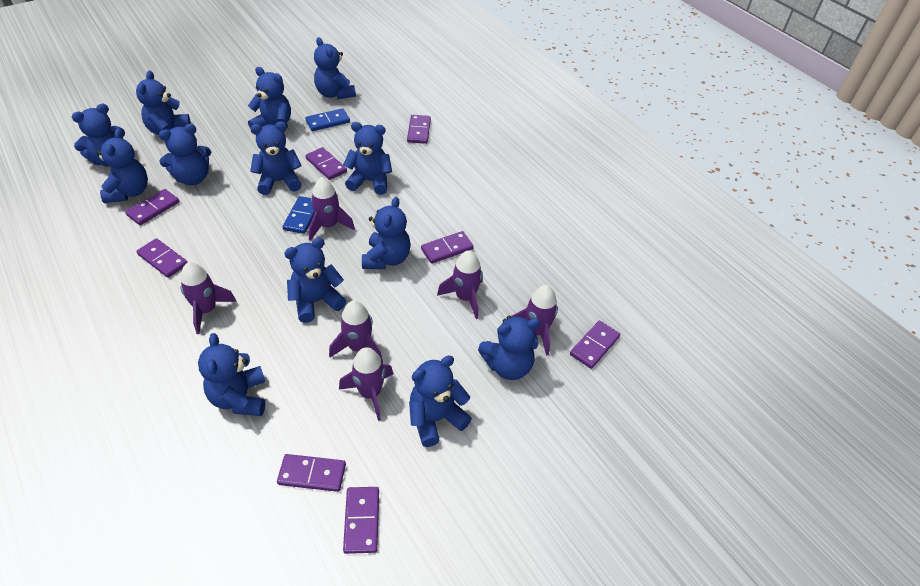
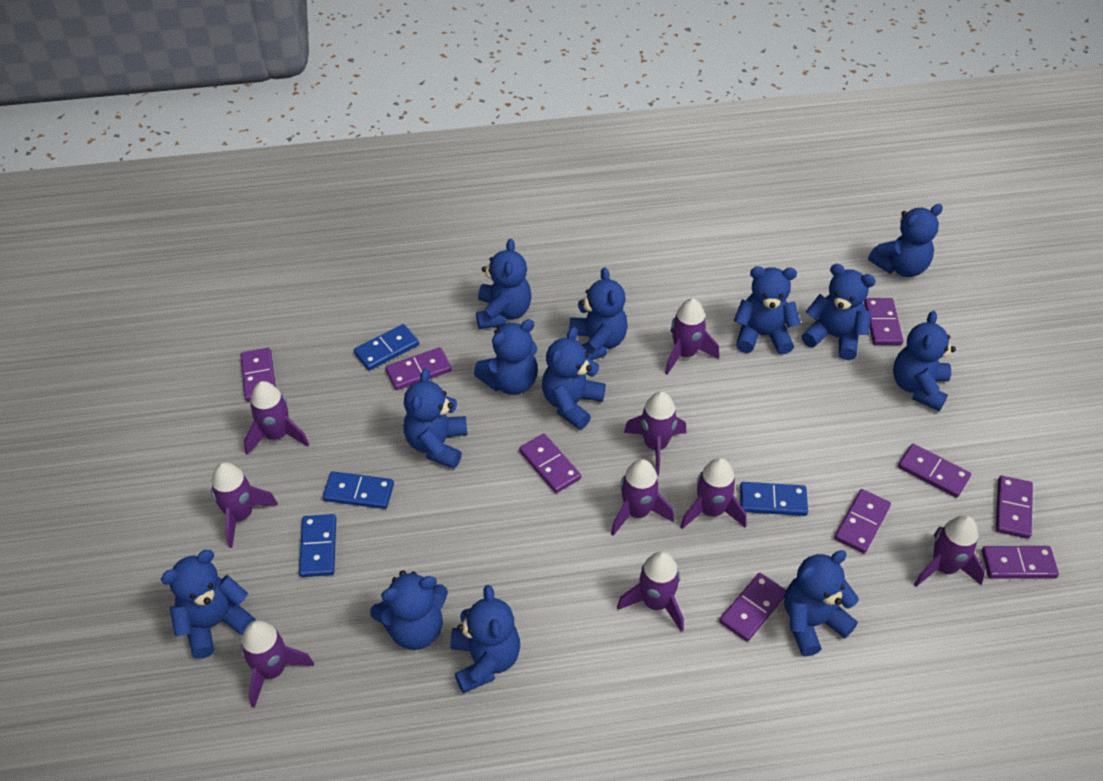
blue domino: [283,196,315,234] [305,108,350,131] = 2 -> [299,514,336,577] [323,471,394,509] [354,324,419,371] [740,482,808,516] = 4
purple domino: [125,189,179,225] [136,238,188,278] [277,454,346,492] [306,147,347,180] [343,487,379,554] [407,115,431,144] [421,231,474,264] [570,321,620,369] = 8 -> [240,348,276,401] [385,347,452,390] [519,434,581,493] [719,573,786,642] [834,489,891,553] [864,298,903,345] [898,444,971,498] [982,546,1059,579] [996,476,1033,539] = 9
purple rocket: [180,262,237,334] [308,177,355,241] [329,300,383,363] [339,347,393,421] [437,250,483,319] [511,285,558,356] = 6 -> [211,462,278,548] [240,620,314,708] [244,381,309,455] [611,459,674,536] [617,551,684,632] [624,391,686,475] [665,298,719,375] [680,458,747,529] [914,515,985,587] = 9

